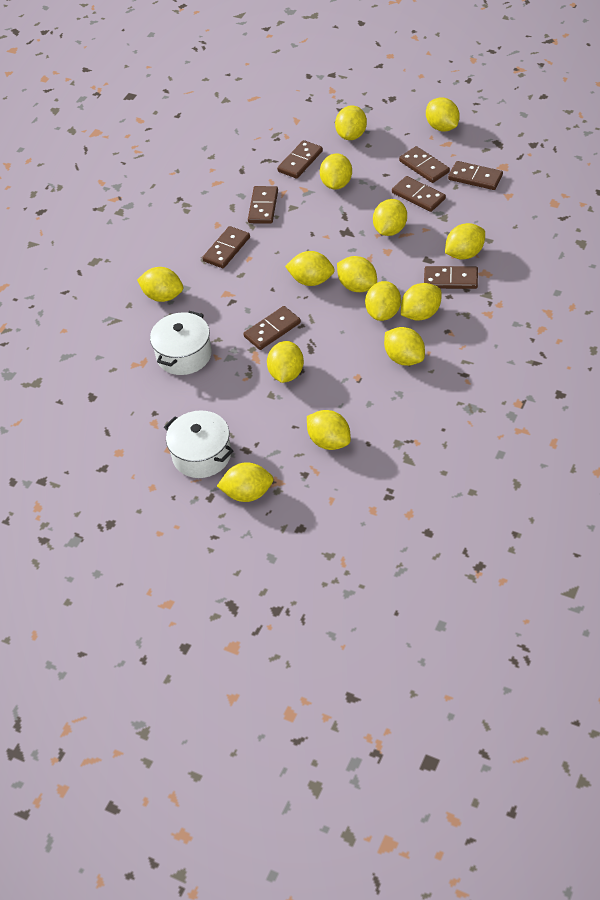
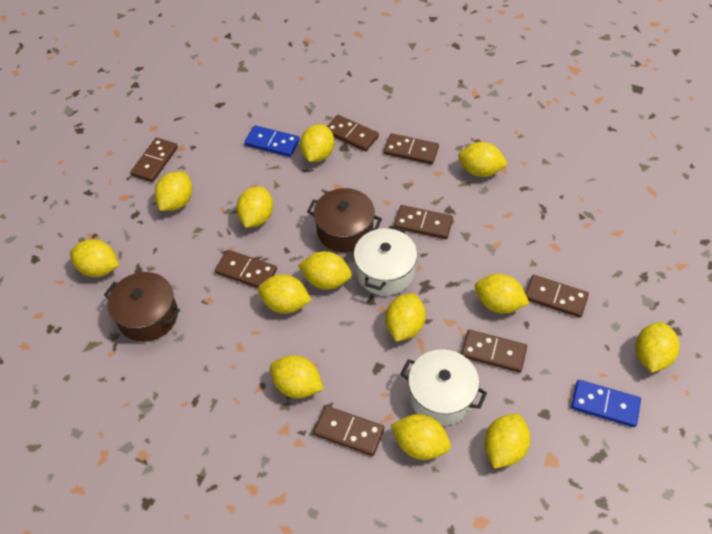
blue domino: none = 0 -> [244,125,300,157] [571,380,641,427] = 2
brown pot: none = 0 -> [104,272,180,342] [307,188,382,252] = 2
yellow lemon: [137,267,183,302] [217,462,274,502] [267,341,304,383] [285,251,335,286] [307,410,351,450] [320,153,352,190] [335,106,367,140] [337,256,377,292] [365,281,401,321] [373,199,407,236] [384,327,425,366] [401,283,441,321] [426,98,460,132] [445,223,485,260] = 14 -> [70,239,119,277] [155,172,192,211] [236,186,273,228] [258,274,312,313] [270,355,324,398] [298,251,352,290] [300,124,334,162] [385,293,426,342] [391,414,451,460] [458,142,508,177] [475,274,530,313] [484,414,530,469] [635,322,680,373] = 13

